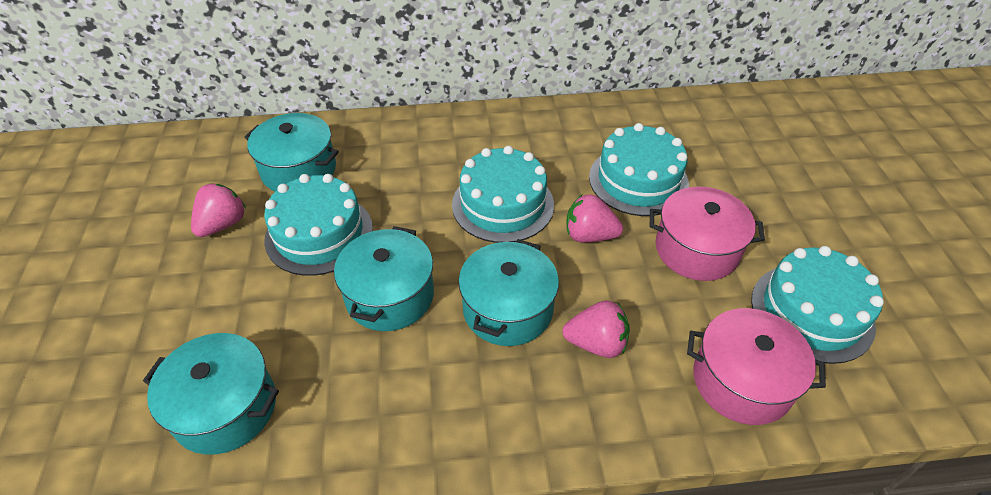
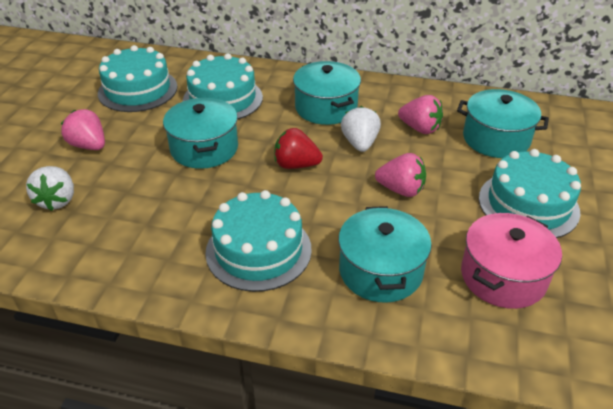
pink pot: [650,186,765,281] [687,308,826,425] = 2 -> [461,213,562,309] = 1
red strawberry: none = 0 -> [274,128,323,169] = 1
white strawberry: none = 0 -> [26,166,74,211] [341,106,381,152] = 2

